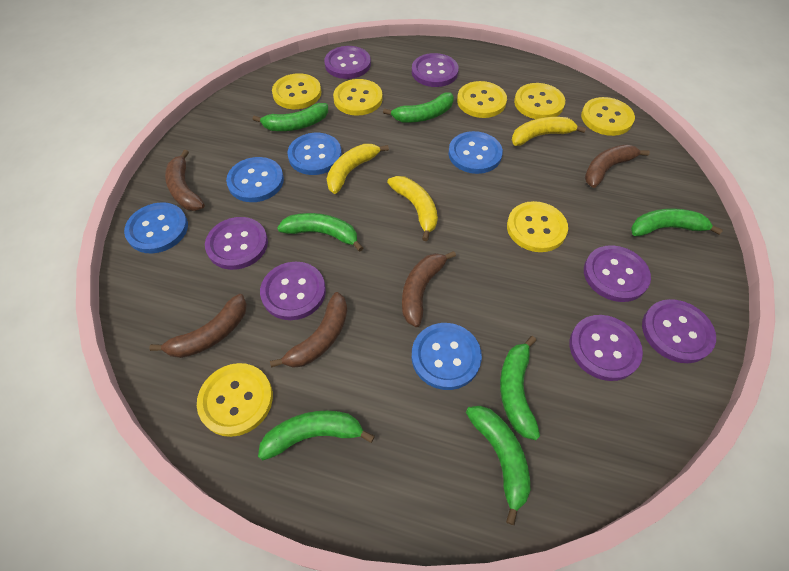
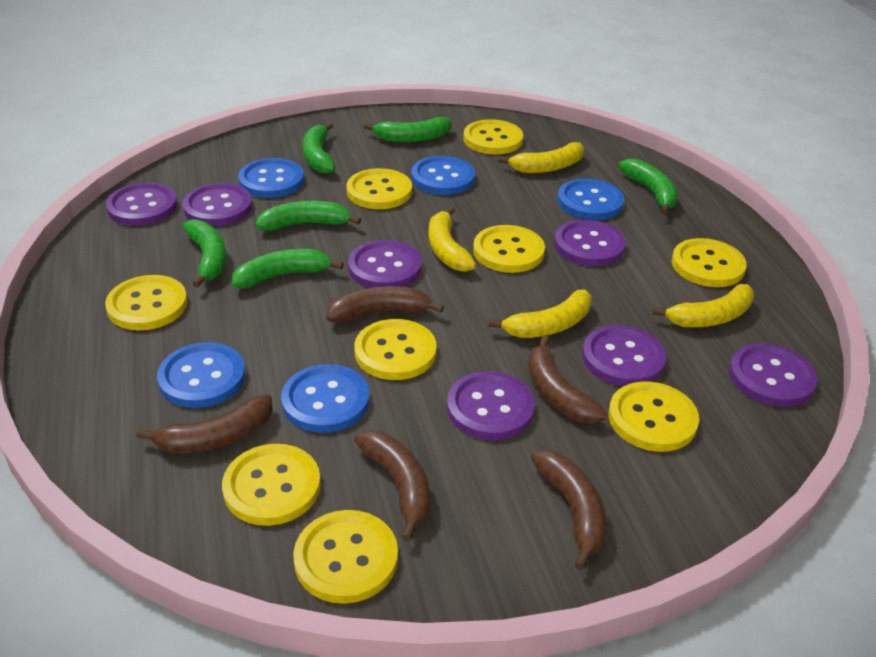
green banana: [253,103,328,131] [258,411,375,460] [277,213,363,252] [383,92,454,123] [466,406,530,525] [500,336,540,440] [631,208,723,236] = 7 -> [183,219,226,288] [232,249,344,288] [255,201,361,231] [303,122,336,174] [364,117,452,142] [618,159,678,215] = 6
yellow banana: [327,144,389,194] [387,176,438,241] [512,117,586,146] = 3 -> [429,206,476,272] [488,290,592,338] [498,142,584,173] [652,284,754,327] = 4
yellow button: [197,363,273,437] [272,73,321,109] [333,79,383,116] [457,81,507,118] [507,201,568,252] [514,83,565,119] [581,97,635,136] = 7 -> [105,275,188,330] [222,444,321,526] [293,510,398,604] [346,168,412,209] [354,319,437,380] [463,119,523,154] [473,225,545,273] [608,382,699,452] [672,238,747,287] = 9

